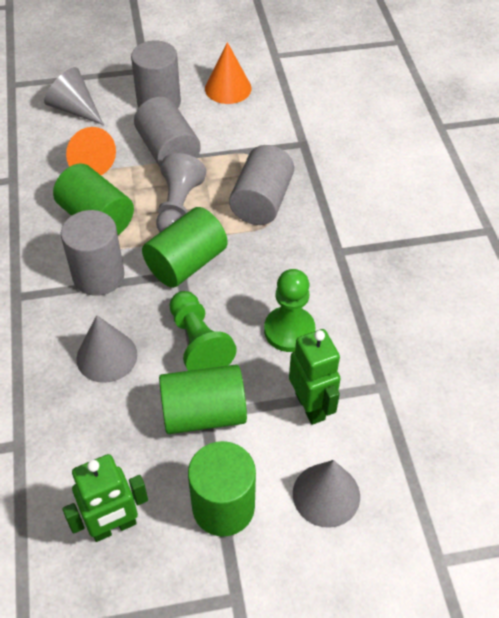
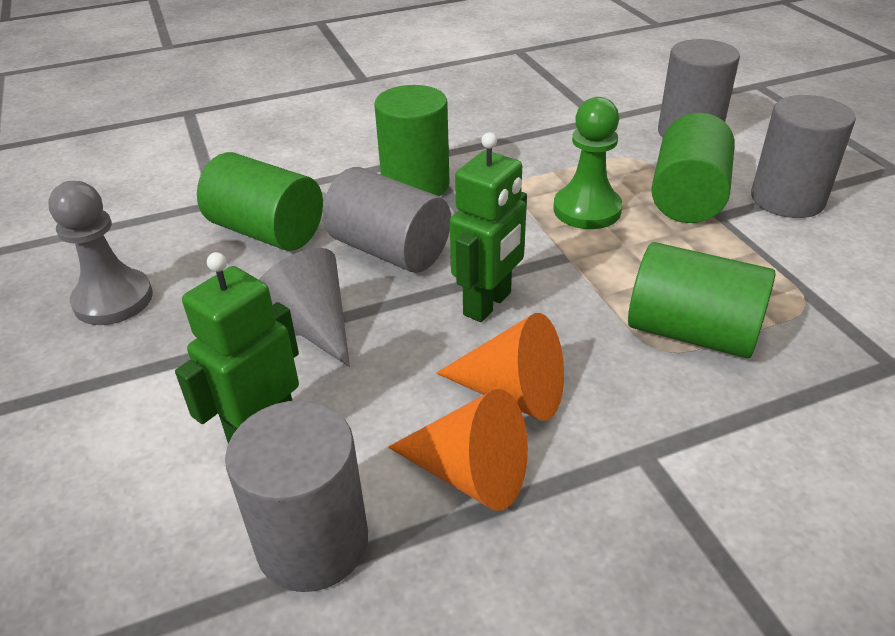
green pawn: [170,291,237,371] [264,269,315,352] = 2 -> [553,97,623,229] = 1
grey cone: [44,67,104,125] [76,315,137,383] [293,460,360,528] = 3 -> [259,248,350,367] = 1

